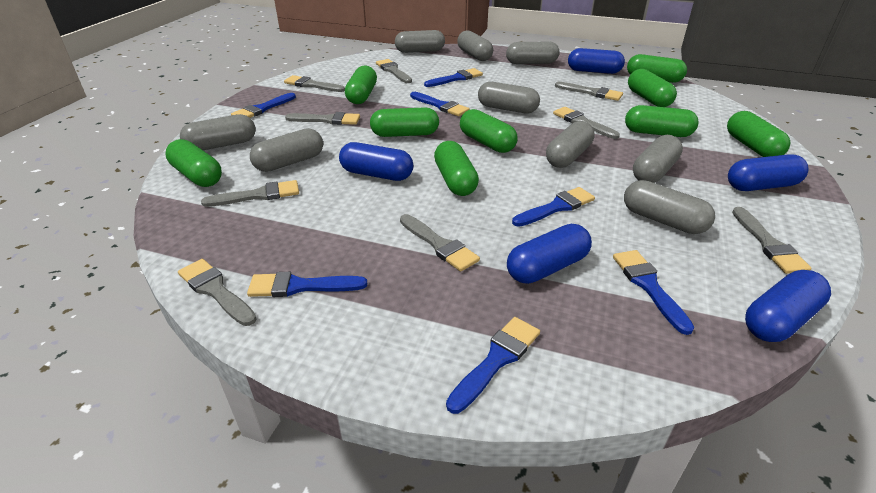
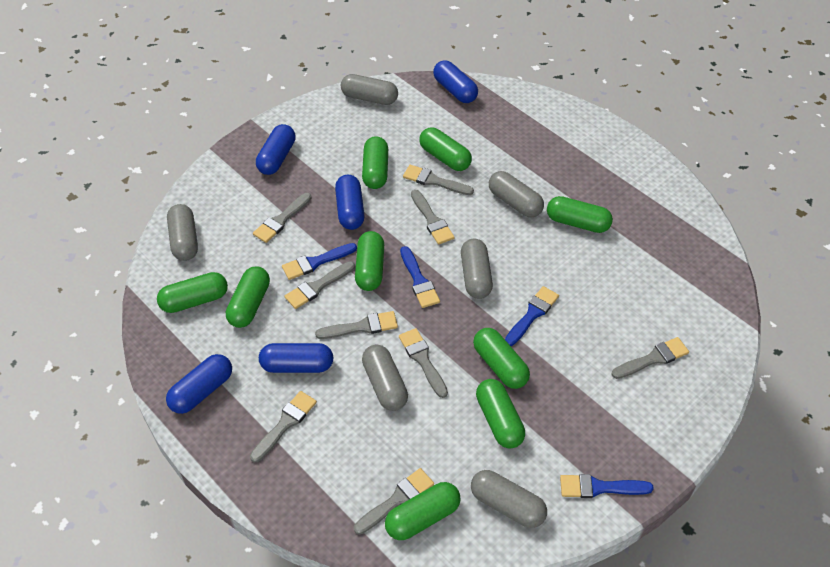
blue brush: [231,93,296,118] [247,272,367,297] [410,92,470,116] [424,68,483,87] [446,317,540,414] [512,187,595,227] [613,250,694,335] = 7 -> [282,243,357,280] [400,246,440,308] [505,286,559,346] [560,474,654,498] = 4
grey capsule: [180,114,256,150] [250,128,323,172] [395,30,445,53] [457,31,493,61] [478,82,540,113] [506,41,559,64] [546,121,595,168] [624,180,715,234] [633,135,683,183] = 9 -> [167,204,198,261] [341,74,398,105] [362,345,408,411] [461,238,493,299] [471,470,547,528] [489,171,544,218] = 6

